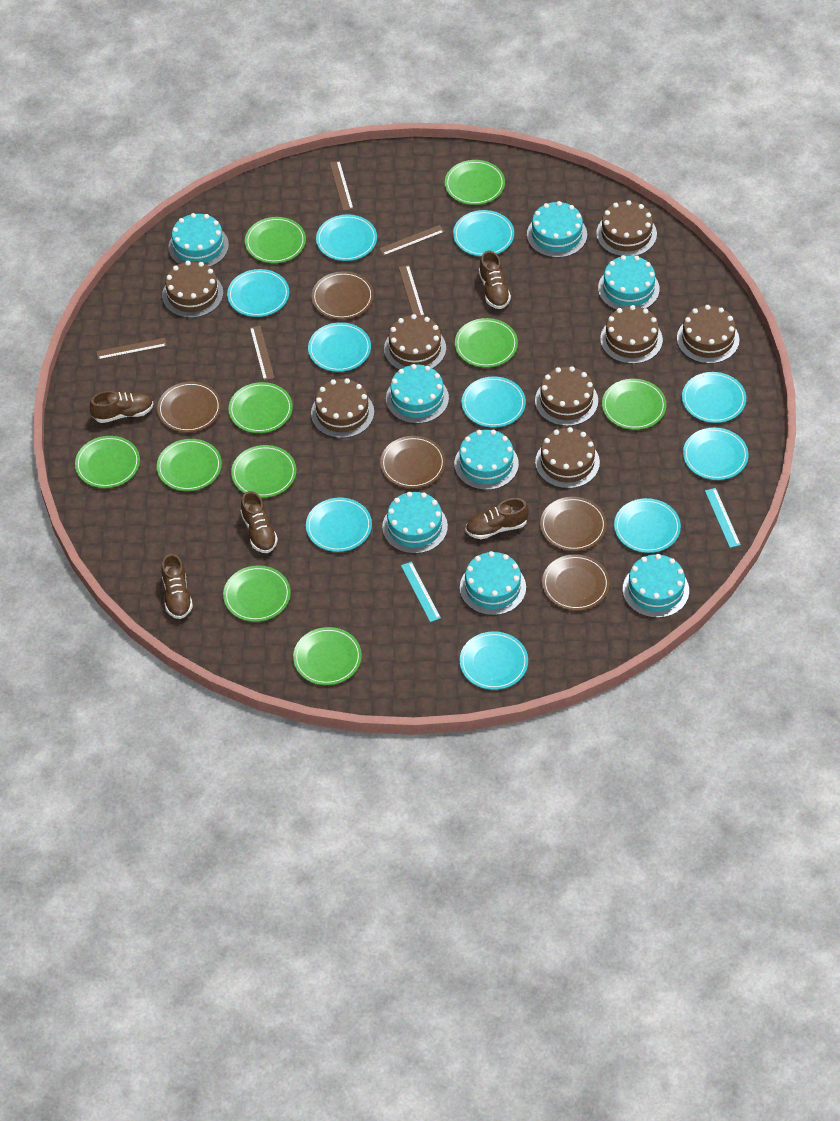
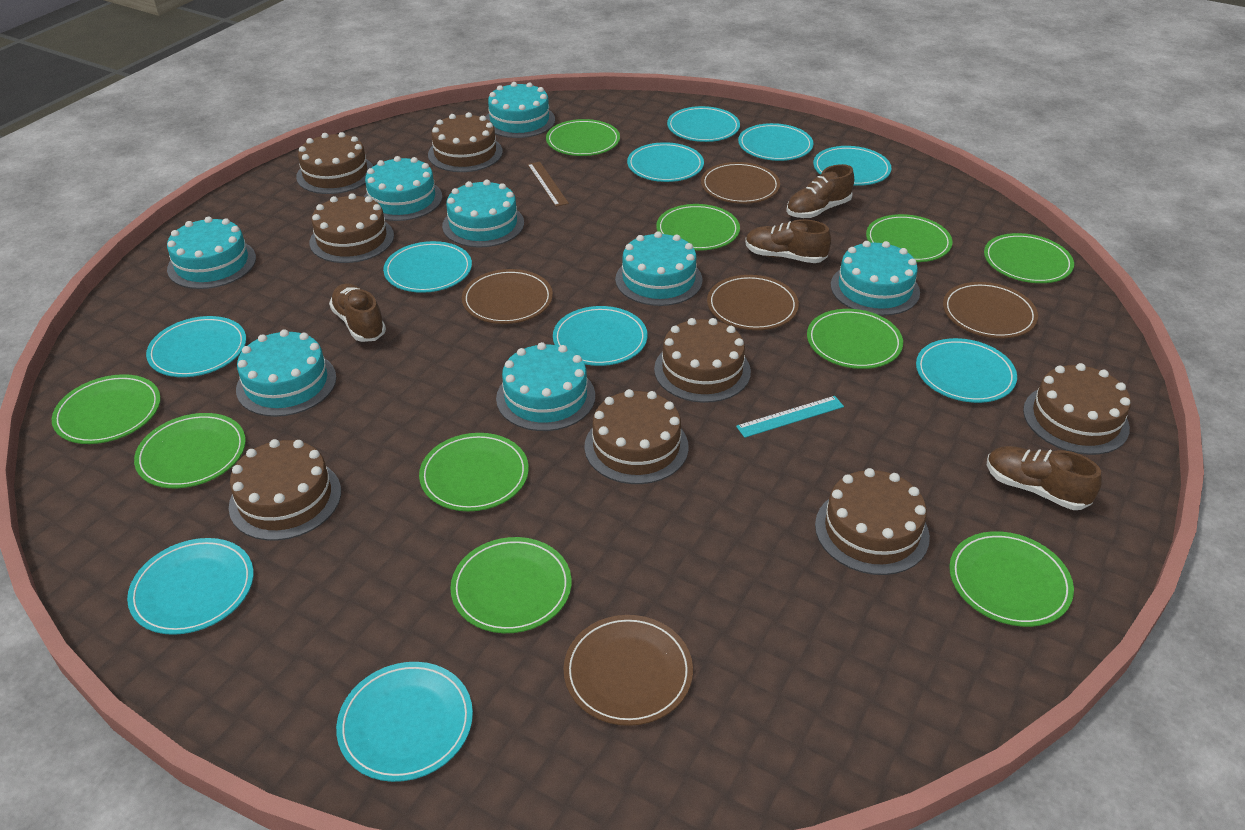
brown ruler: [96,338,167,360] [250,326,274,380] [330,161,354,211] [379,225,444,256] [399,265,425,316] = 5 -> [527,162,569,207] = 1
brown shoe: [90,391,153,423] [161,554,193,619] [241,491,278,553] [465,498,529,539] [479,251,511,309] = 5 -> [329,283,386,342] [745,219,831,263] [786,164,854,218] [987,446,1102,510] = 4
turquoise ruler: [401,562,441,622] [705,488,741,548] = 2 -> [736,396,844,438] = 1

